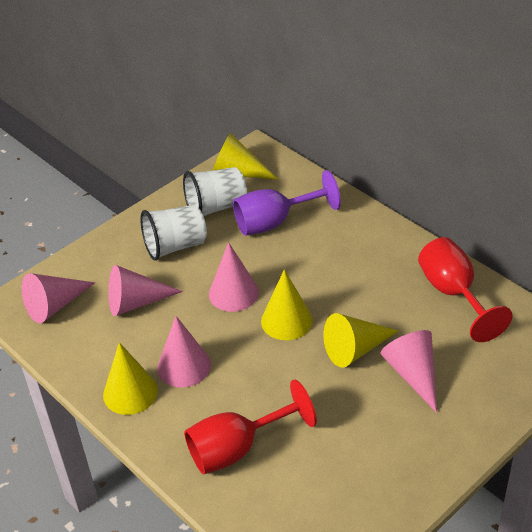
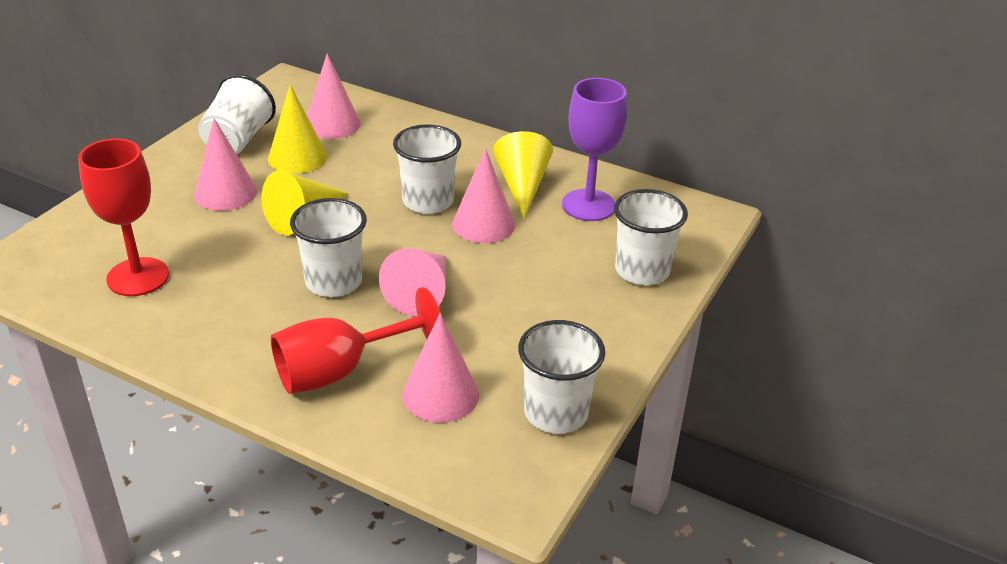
white cup: [140,205,207,261] [183,167,247,216] = 2 -> [198,74,276,154] [290,198,367,297] [393,124,461,214] [518,320,606,434] [614,189,688,285] = 5
yellow cone: [103,342,158,415] [213,133,278,179] [261,269,313,340] [323,313,399,368] = 4 -> [262,170,349,235] [268,85,327,173] [493,131,553,219] = 3

